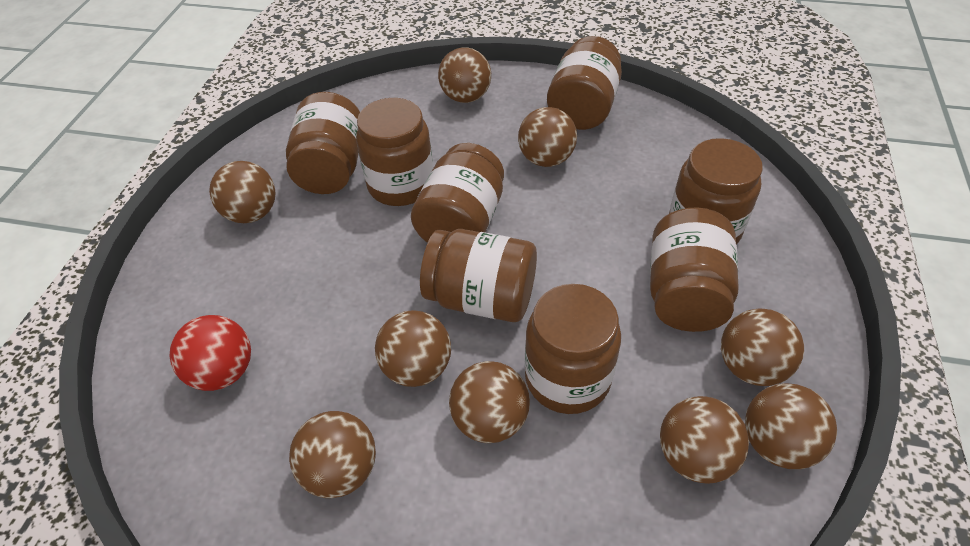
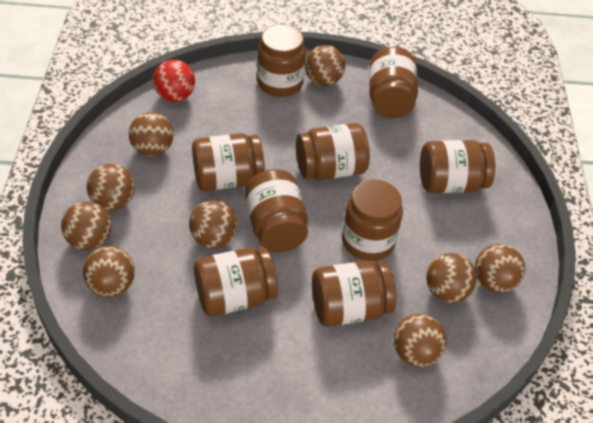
brown jar: [286,92,360,194] [356,98,434,206] [411,143,504,243] [420,229,537,322] [525,284,621,414] [547,36,622,130] [650,208,739,332] [669,138,763,245] = 8 -> [192,133,265,191] [194,248,278,317] [244,169,308,252] [257,24,306,97] [296,123,370,180] [312,261,396,327] [342,180,403,261] [369,47,418,118] [420,140,495,193] = 9

